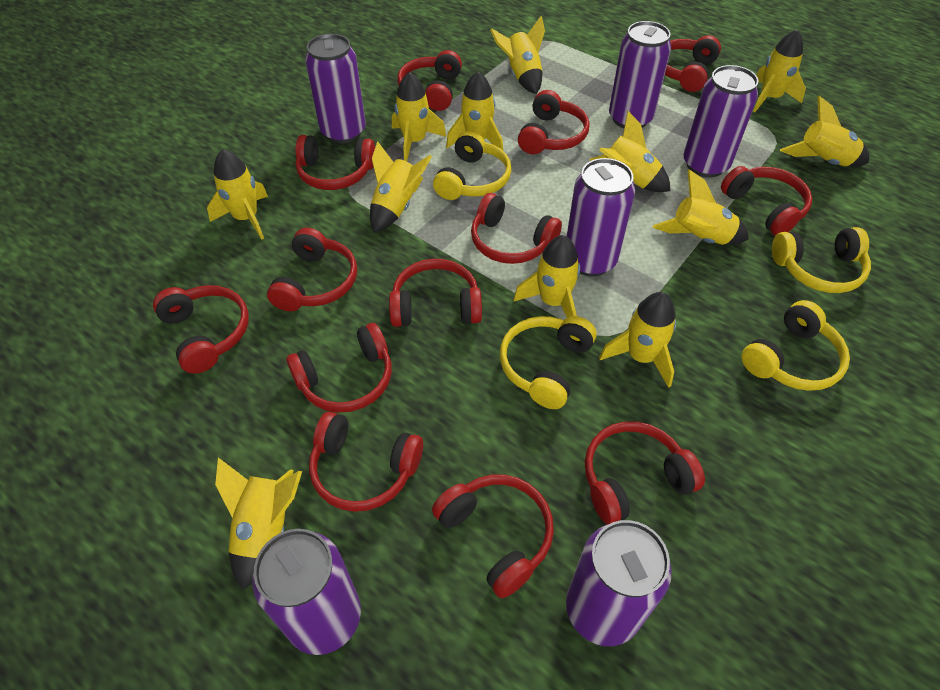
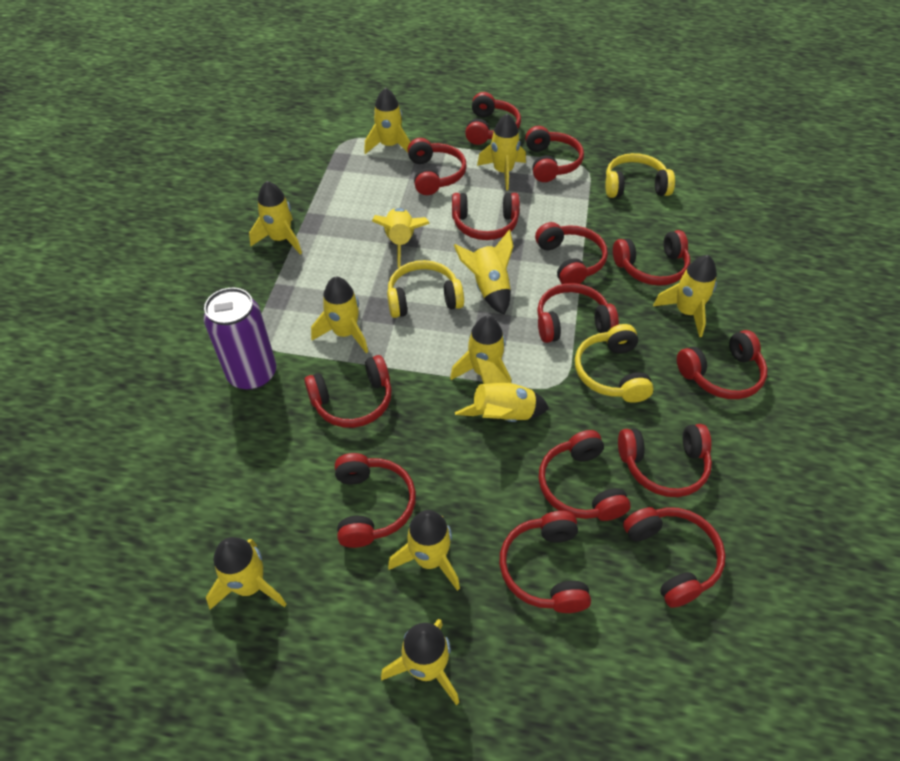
purple can: [252,529,361,655] [305,34,366,144] [566,520,672,646] [567,158,635,276] [609,21,671,128] [683,65,758,178] = 6 -> [203,288,276,390] = 1
red headphones: [153,285,249,374] [267,228,357,311] [286,323,392,413] [295,135,375,190] [309,412,423,512] [389,259,482,327] [397,50,462,111] [432,474,554,598] [471,193,562,264] [518,90,590,154] [585,421,705,525] [665,35,721,92] [721,166,812,236] = 13 -> [304,355,392,428] [335,453,416,548] [408,138,467,195] [452,193,520,240] [465,92,521,145] [499,511,591,613] [525,126,584,182] [535,222,608,284] [537,283,619,343] [539,430,631,521] [613,230,690,286] [618,424,712,497] [623,507,726,608] [677,330,768,399] = 14
yellow headphones: [433,131,511,200] [500,316,597,409] [741,300,850,391] [772,227,871,293] = 4 -> [387,260,464,318] [575,324,654,403] [605,153,675,198] = 3

